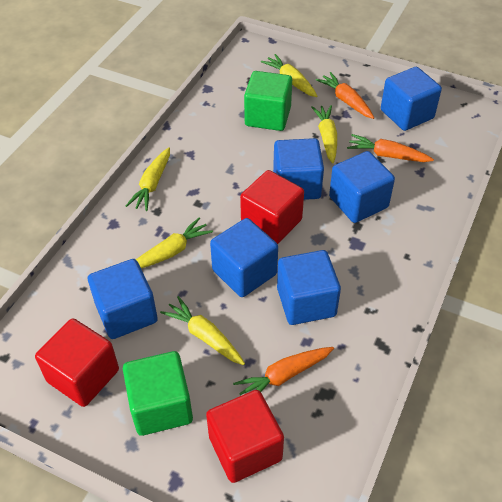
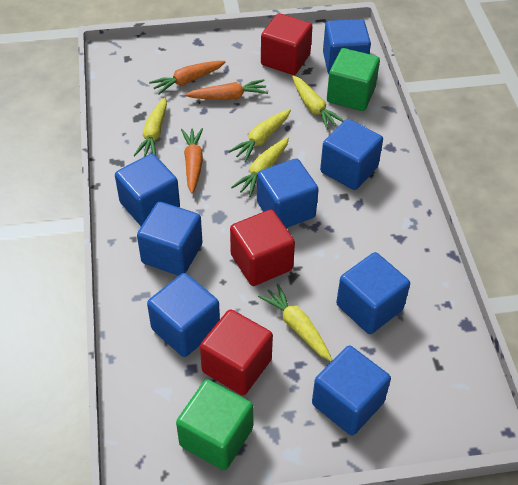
blue cube: [88,259,158,339] [210,218,278,297] [273,138,324,200] [277,250,341,325] [329,151,395,223] [381,67,442,131] = 6 -> [115,154,180,226] [137,201,203,276] [147,273,220,357] [257,159,319,228] [312,346,391,436] [320,119,383,190] [323,19,371,74] [336,252,410,334] = 8

